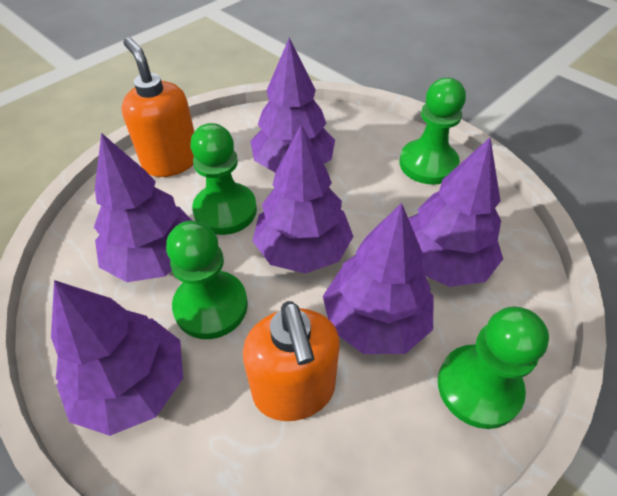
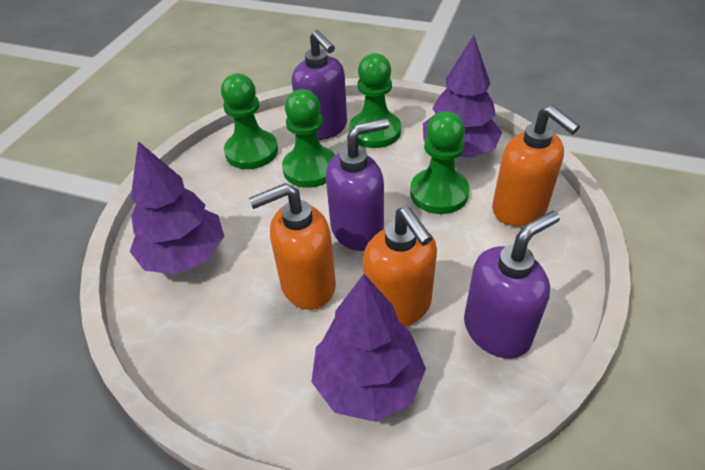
orange soap dispenser: [121,37,194,177] [243,301,340,421] = 2 -> [249,183,336,310] [363,207,437,327] [492,105,580,226] = 3
purple soap dispenser: none = 0 -> [292,30,347,140] [326,118,389,251] [464,211,560,358] = 3
purple tree: [51,280,183,436] [94,133,192,282] [250,37,335,172] [252,125,354,274] [323,203,434,354] [408,137,503,287] = 6 -> [130,141,225,274] [311,274,426,422] [423,35,502,158] = 3

